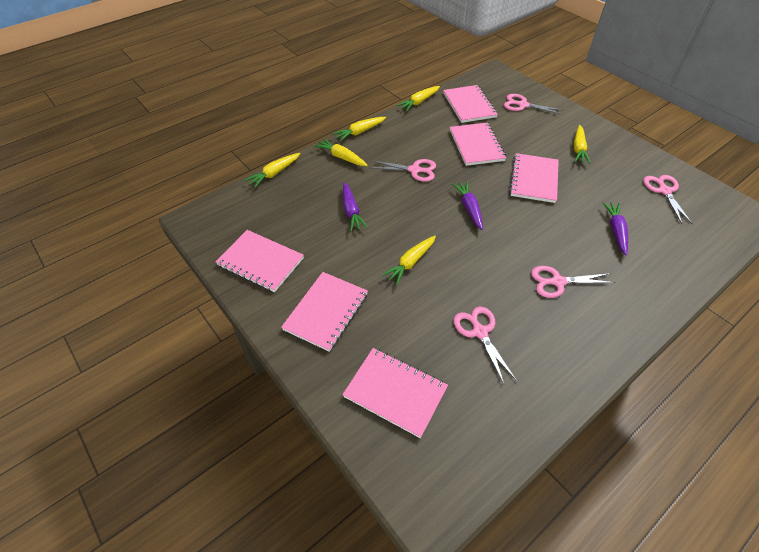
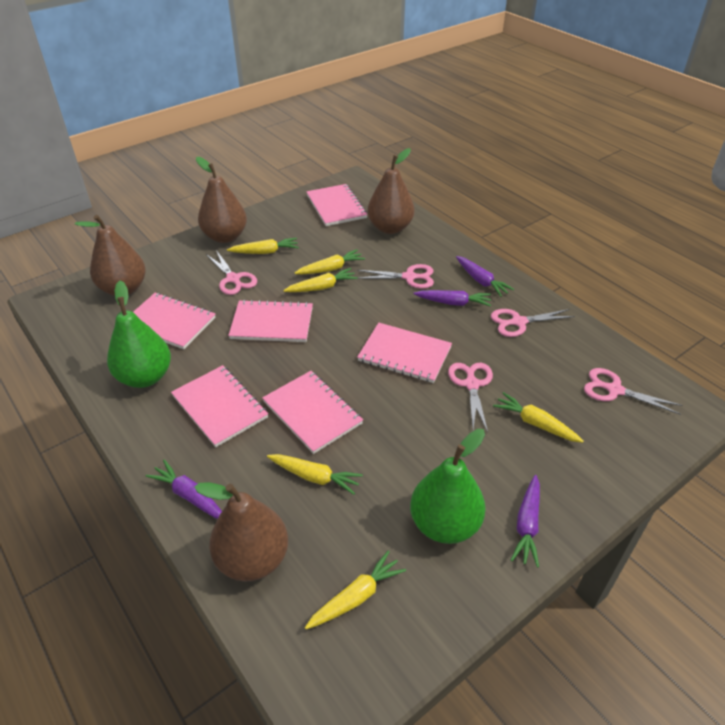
brown pear: none = 0 -> [75,215,146,296] [194,482,288,581] [196,157,247,243] [368,148,414,234] = 4
green pear: none = 0 -> [107,281,171,388] [410,429,486,544] = 2
purple carrot: [343,182,368,231] [452,181,483,230] [603,202,628,255] = 3 -> [146,460,222,519] [414,290,491,307] [456,256,514,297] [511,475,540,567] = 4

